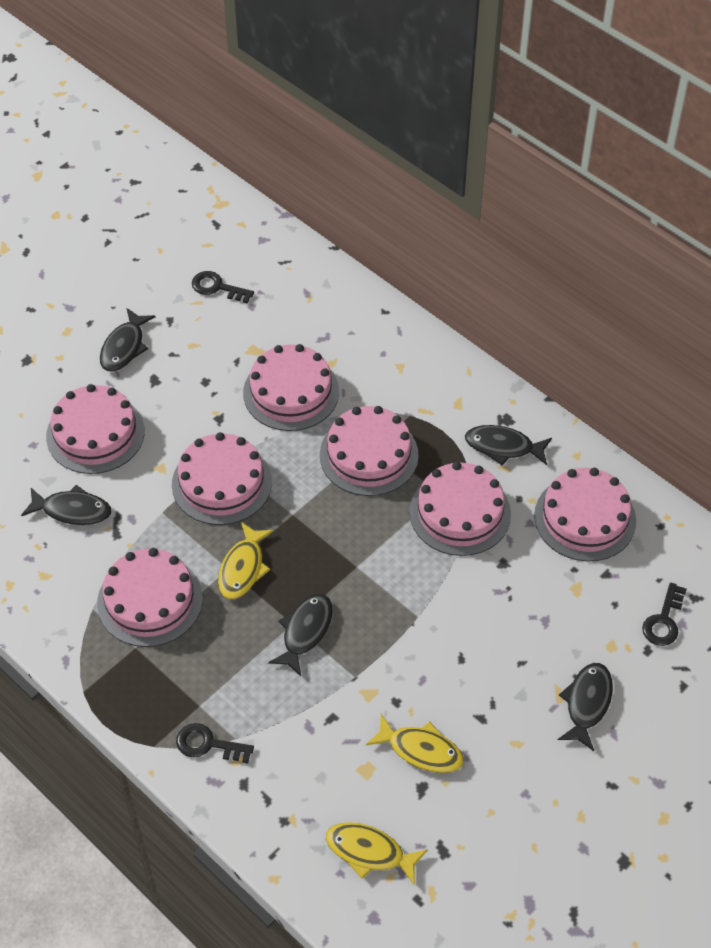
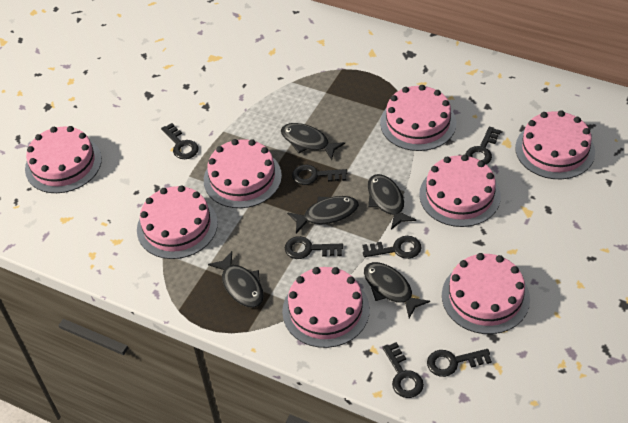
black key: [176,723,254,763] [192,271,254,303] [642,583,687,646] = 3 -> [161,123,199,159] [285,236,343,259] [292,164,347,185] [363,236,421,259] [382,342,424,398] [427,349,492,377] [465,127,501,164] = 7
pink cake: [46,384,145,474] [97,548,203,647] [172,432,272,525] [243,344,339,431] [320,406,419,496] [409,462,511,556] [534,468,636,561] = 7 -> [25,126,102,193] [137,185,218,259] [204,139,282,208] [282,267,370,348] [380,85,456,151] [419,155,501,227] [442,253,530,334] [515,110,595,179] = 8
yellow fish: [218,522,274,599] [326,822,428,886] [366,714,464,773] = 3 -> none = 0

